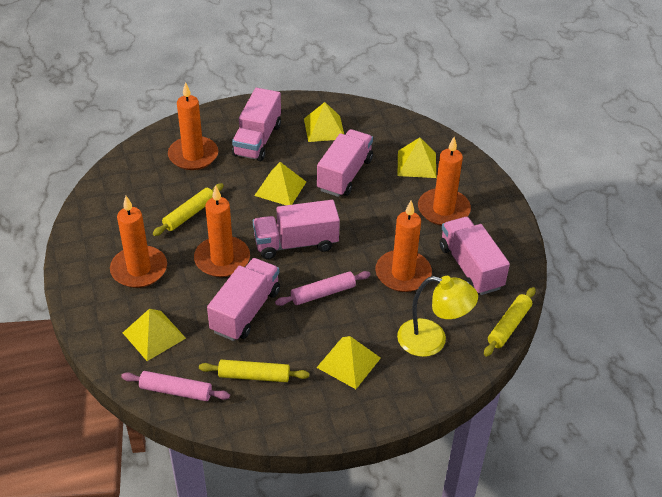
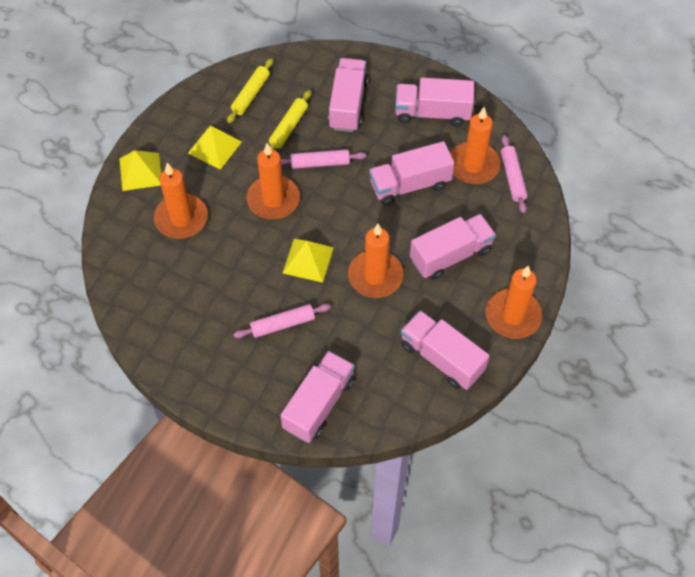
pink rolling pin: [121,371,230,401] [275,271,371,306] = 2 -> [233,304,331,338] [281,149,366,169] [501,135,528,213] = 3
pink truck: [207,258,280,341] [232,88,281,161] [253,200,340,259] [317,129,373,197] [439,217,510,295] = 5 -> [280,351,355,443] [328,58,368,132] [369,141,454,205] [395,78,474,127] [401,310,489,390] [410,214,496,280] = 6
yellow lamp: [397,276,478,357] = 1 -> none = 0
yellow pyramid: [123,309,186,361] [254,162,306,205] [304,102,344,142] [317,336,381,389] [397,137,436,178] = 5 -> [120,150,161,191] [188,126,242,170] [283,239,334,283] = 3
yellow rolling pin: [153,183,224,236] [199,360,309,382] [484,287,536,357] = 3 -> [227,58,273,123] [269,90,311,150] = 2

